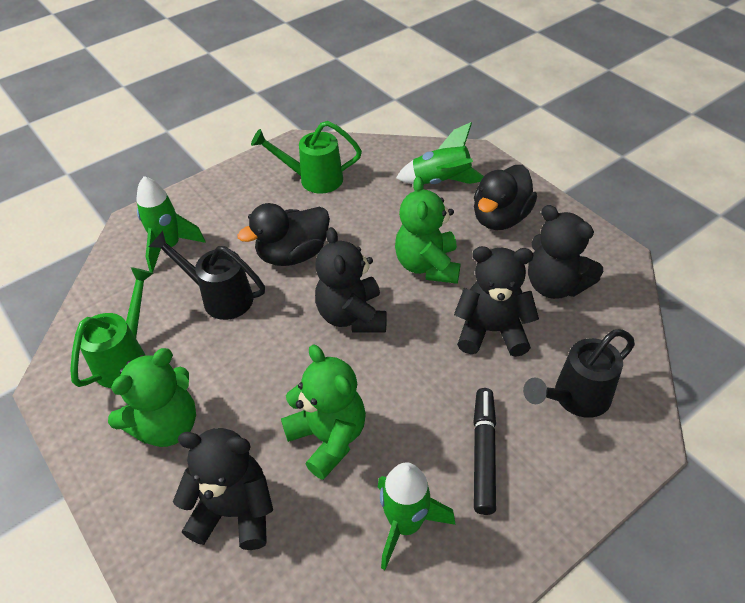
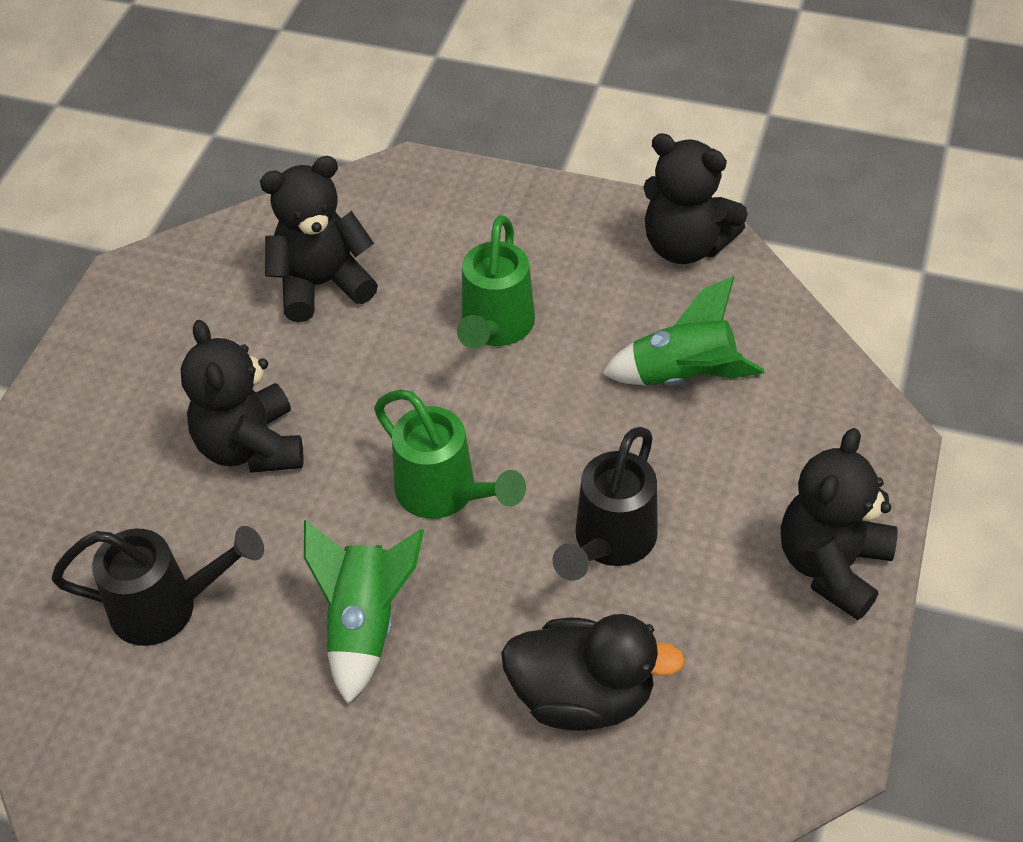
black duck: [237,203,330,266] [474,165,537,230] = 2 -> [501,614,685,731] = 1
black marker: [473,388,496,515] = 1 -> none = 0
green rocket: [137,176,206,272] [378,462,455,570] [396,122,484,184] = 3 -> [304,520,424,704] [602,276,764,386] = 2
green teddy bear: [108,348,196,447] [281,344,366,480] [395,176,460,284] = 3 -> none = 0

